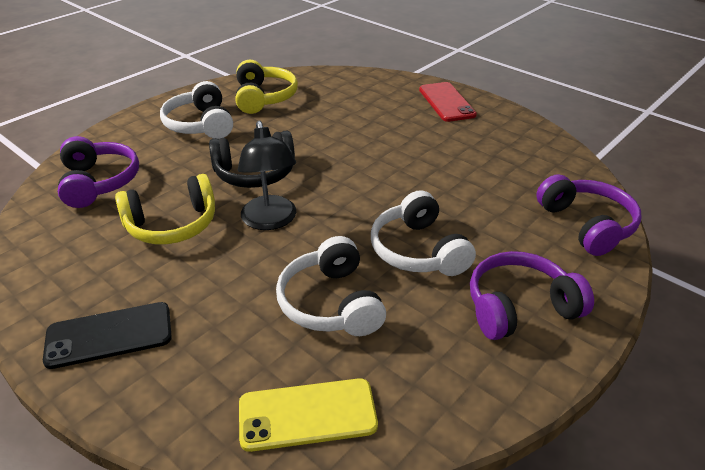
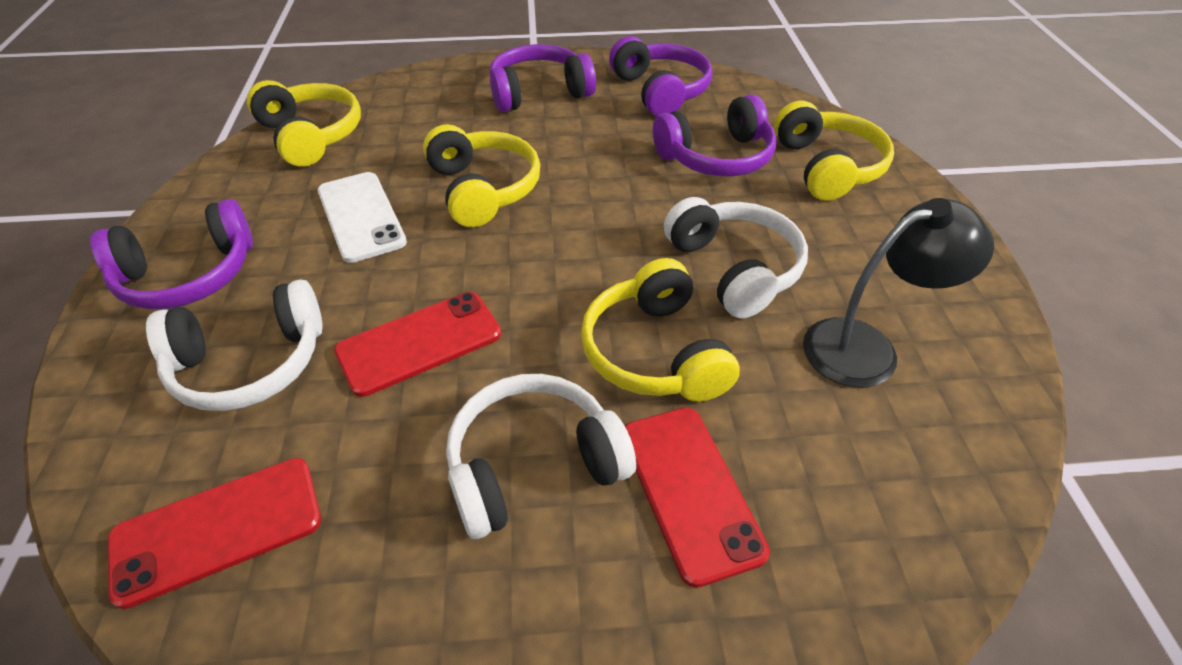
black headphones: [209,131,295,188] = 1 -> none = 0
black phone: [43,302,172,369] = 1 -> none = 0
purple headphones: [58,136,139,208] [470,251,594,340] [536,174,642,256] = 3 -> [90,199,253,309] [489,44,596,112] [609,36,713,116] [653,94,776,176] = 4
red phone: [419,82,477,122] = 1 -> [107,458,321,609] [334,292,501,397] [625,407,770,588] = 3
white phone: none = 0 -> [318,172,407,263] = 1
yellow headphones: [115,174,215,244] [236,60,298,114] = 2 -> [247,80,361,167] [423,124,540,227] [581,258,740,402] [774,101,894,201] = 4
yellow phone: [239,378,378,452] = 1 -> none = 0

